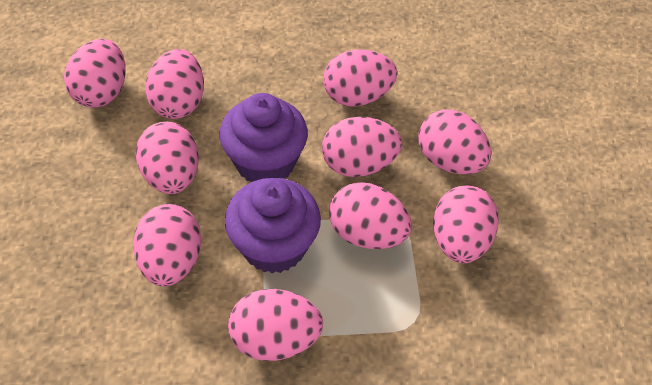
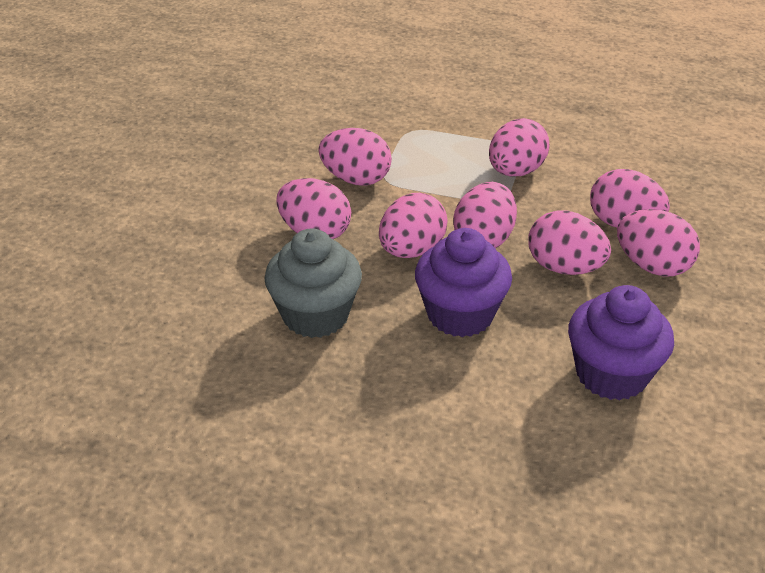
grey cupcake: none = 0 -> [264,229,362,338] = 1
pink egg: [64,39,126,108] [133,204,202,286] [136,122,199,194] [145,49,204,119] [228,289,323,361] [322,117,402,177] [323,50,397,107] [329,182,412,249] [418,109,491,174] [433,185,499,263] = 10 -> [276,178,351,239] [319,128,392,186] [379,193,448,258] [453,182,517,248] [489,118,549,177] [528,210,611,275] [590,169,670,228] [617,209,700,276] = 8

